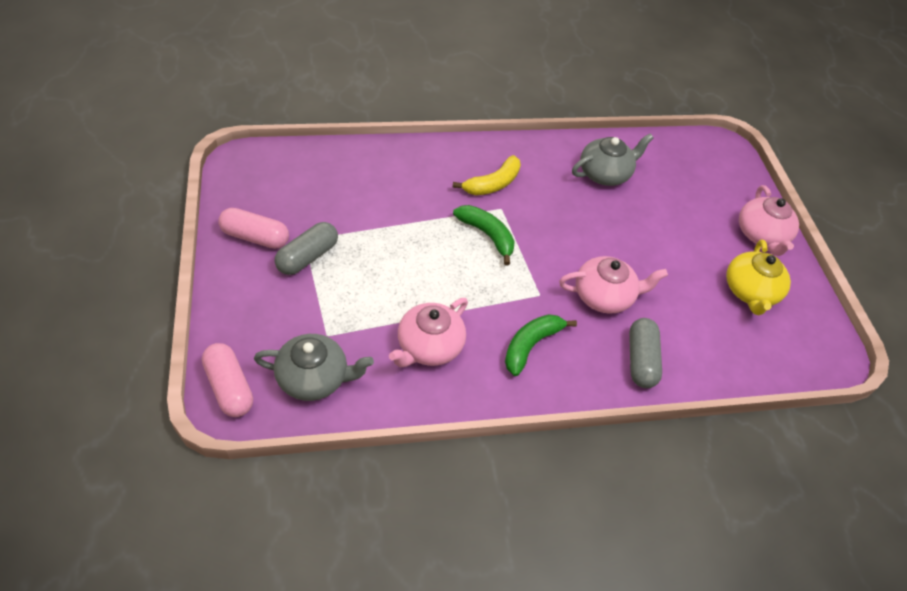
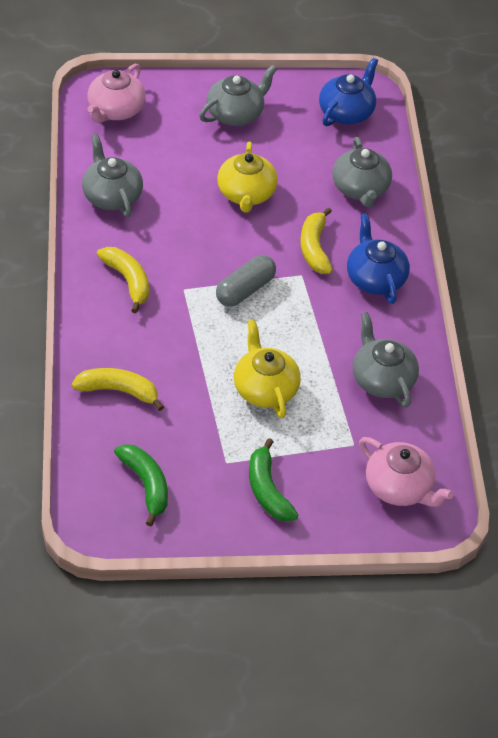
blue teapot: none = 0 -> [319,58,378,126] [347,213,410,304] = 2
grey capsule: [275,222,338,275] [629,318,662,388] = 2 -> [216,255,276,307] = 1
grey teapot: [254,334,374,401] [572,134,654,186] = 2 -> [82,134,143,217] [199,65,277,126] [332,137,392,207] [353,312,419,408] = 4
pink capsule: [202,343,253,417] [218,208,289,249] = 2 -> none = 0
pink teapot: [389,298,468,367] [559,256,668,314] [739,185,799,256] = 3 -> [87,64,146,123] [359,437,453,507] = 2
yellow banana: [453,155,521,195] = 1 -> [72,368,164,411] [97,247,149,313] [300,207,333,274] = 3
yellow teapot: [726,239,791,315] = 1 -> [217,142,278,213] [234,320,301,418] = 2

